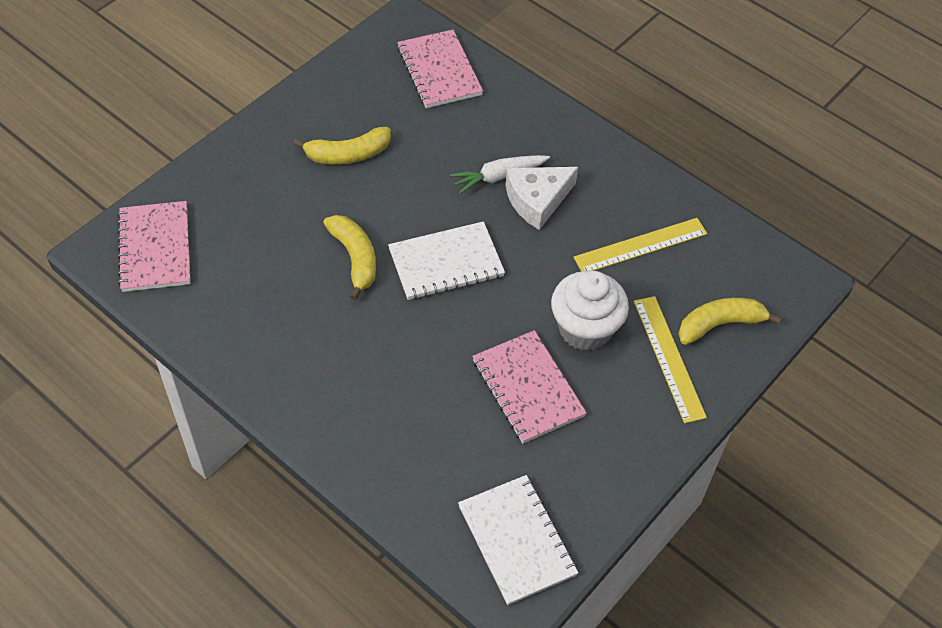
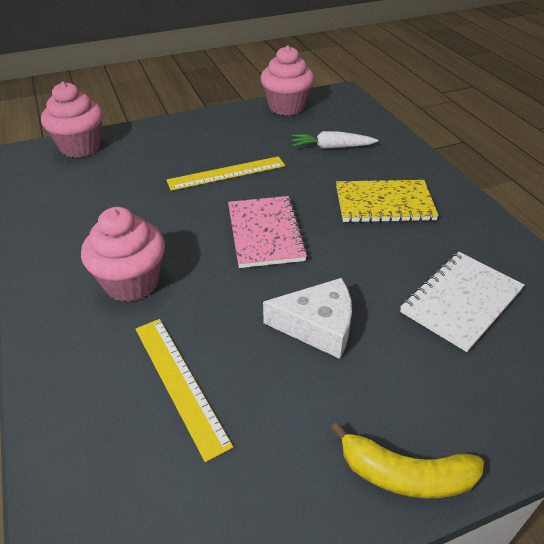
pink cupcake: none = 0 -> [41,82,103,158] [81,207,165,302] [261,45,314,116] = 3
pink notebook: [117,201,191,292] [397,30,483,108] [472,330,587,443] = 3 -> [228,196,308,268] = 1
white cupcake: [551,271,629,351] = 1 -> none = 0
white notebook: [388,221,505,300] [458,475,578,605] = 2 -> [400,252,525,352] = 1
yellow banana: [293,127,391,165] [323,215,376,300] [678,298,781,345] = 3 -> [331,422,484,498] = 1
yellow notebook: none = 0 -> [336,180,439,223] = 1

